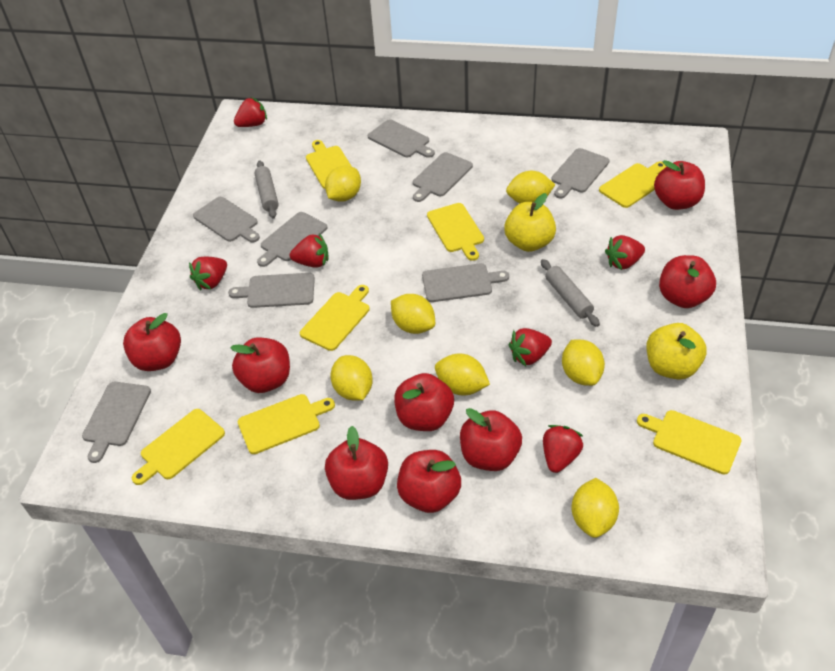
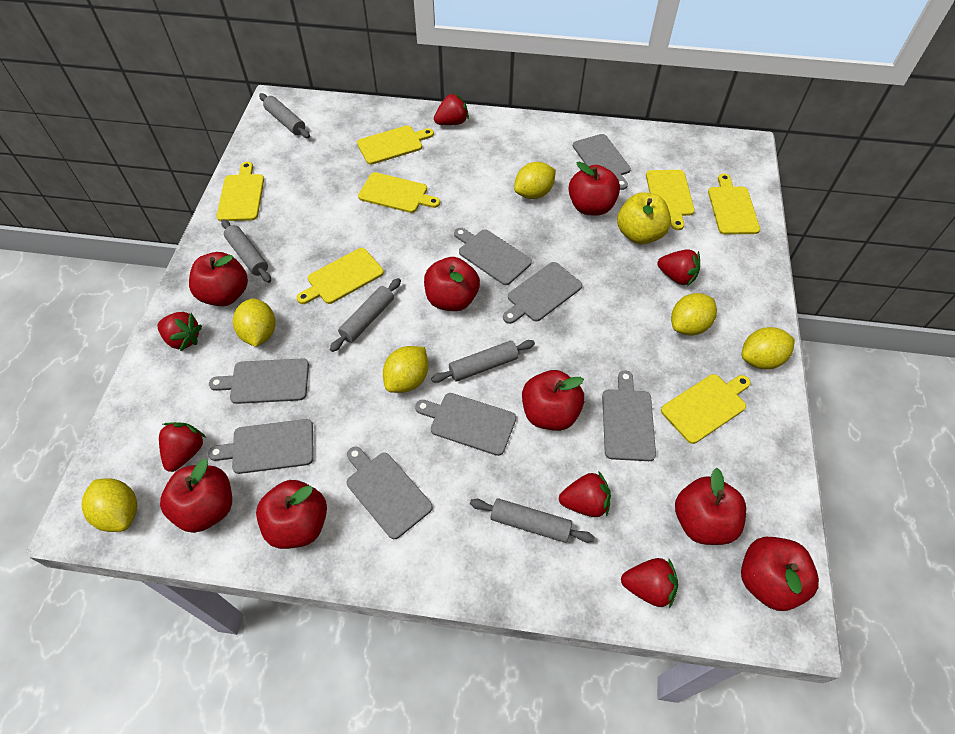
grey rolling pin: [255,161,279,219] [541,259,600,327] = 2 -> [221,219,271,283] [259,93,310,138] [330,278,401,352] [431,340,535,383] [470,498,594,543] = 5
yellow apple: [504,193,556,252] [646,323,707,380] = 2 -> [617,192,671,245] = 1
yellow lemon: [325,165,361,202] [330,355,373,401] [391,294,435,334] [435,353,490,396] [506,171,555,203] [562,340,605,386] [571,478,619,538] = 7 -> [82,479,137,532] [233,298,276,347] [383,346,429,393] [514,162,556,199] [671,293,717,336] [741,327,795,369] = 6

